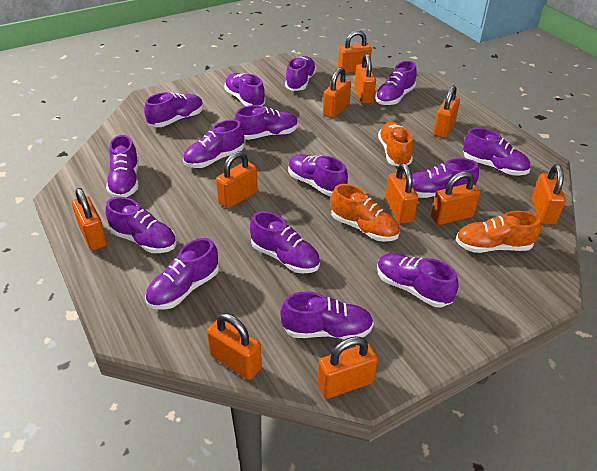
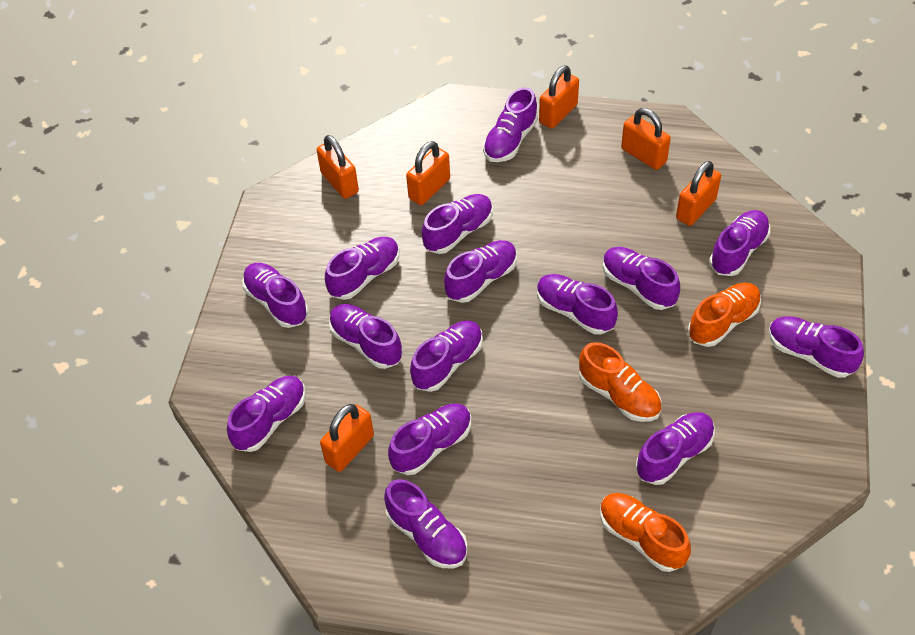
orange padlock: [72,188,107,250] [207,313,262,380] [216,151,258,209] [318,336,378,399] [323,67,351,118] [338,30,372,74] [354,54,376,104] [385,163,418,224] [431,171,480,225] [433,85,460,138] [532,164,566,225] = 11 -> [317,135,359,199] [320,404,374,472] [406,141,450,205] [539,65,579,129] [621,108,671,170] [676,161,721,226] = 6

